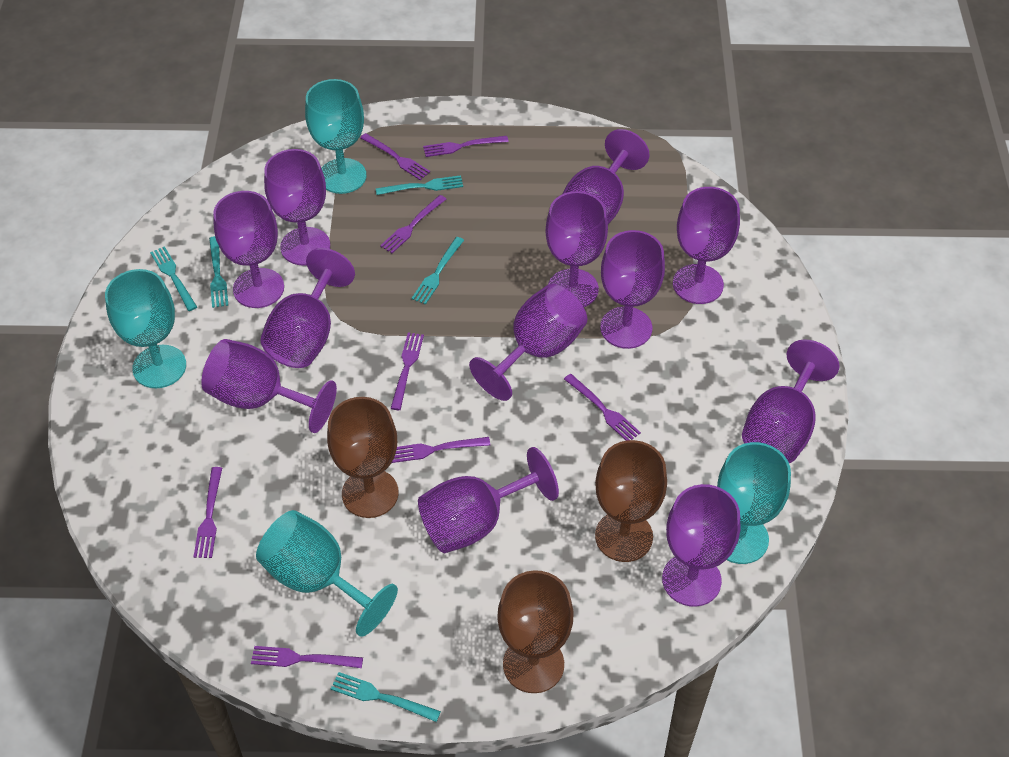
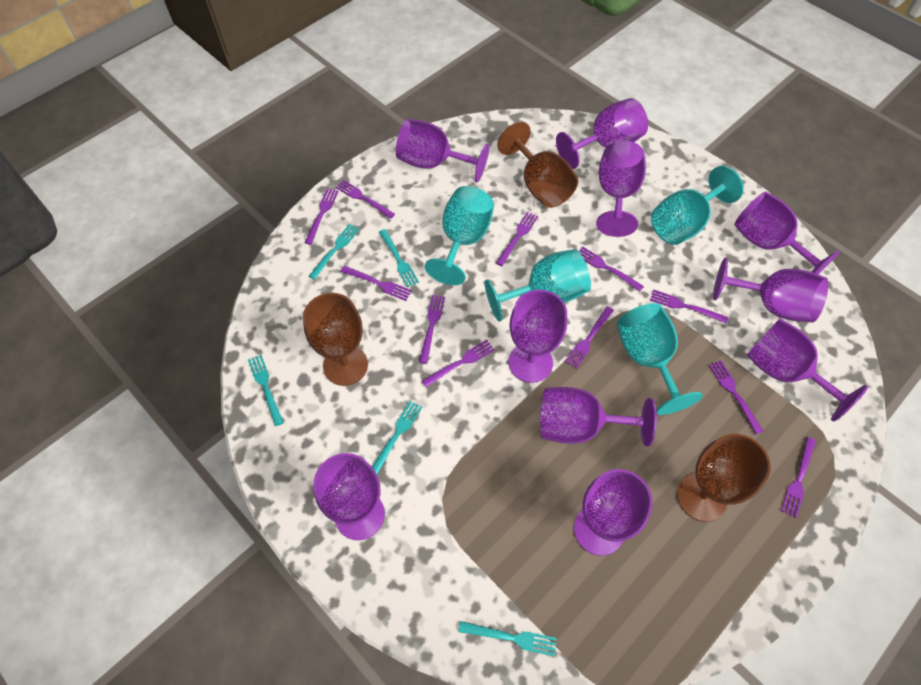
purple fork: [194,467,222,558] [251,646,363,668] [360,133,430,180] [380,195,446,253] [390,332,424,410] [392,437,490,463] [423,136,509,157] [564,374,641,441] = 8 -> [305,188,339,245] [336,180,395,219] [341,266,412,301] [419,295,445,364] [422,340,495,387] [496,212,538,266] [565,306,614,369] [579,247,644,291] [650,290,728,323] [709,360,763,434] [781,437,816,518] = 11
purple goblet: [201,339,337,433] [213,191,284,308] [260,248,355,368] [264,149,330,266] [418,447,559,553] [469,284,587,401] [545,191,608,307] [563,129,649,224] [600,230,665,349] [662,484,740,607] [673,187,740,304] [742,340,839,463] = 12 -> [314,453,385,540] [396,119,489,183] [508,290,567,383] [540,387,657,447] [556,98,648,169] [574,469,653,556] [596,141,646,237] [713,258,828,322] [734,191,840,274] [747,319,868,421] = 10

